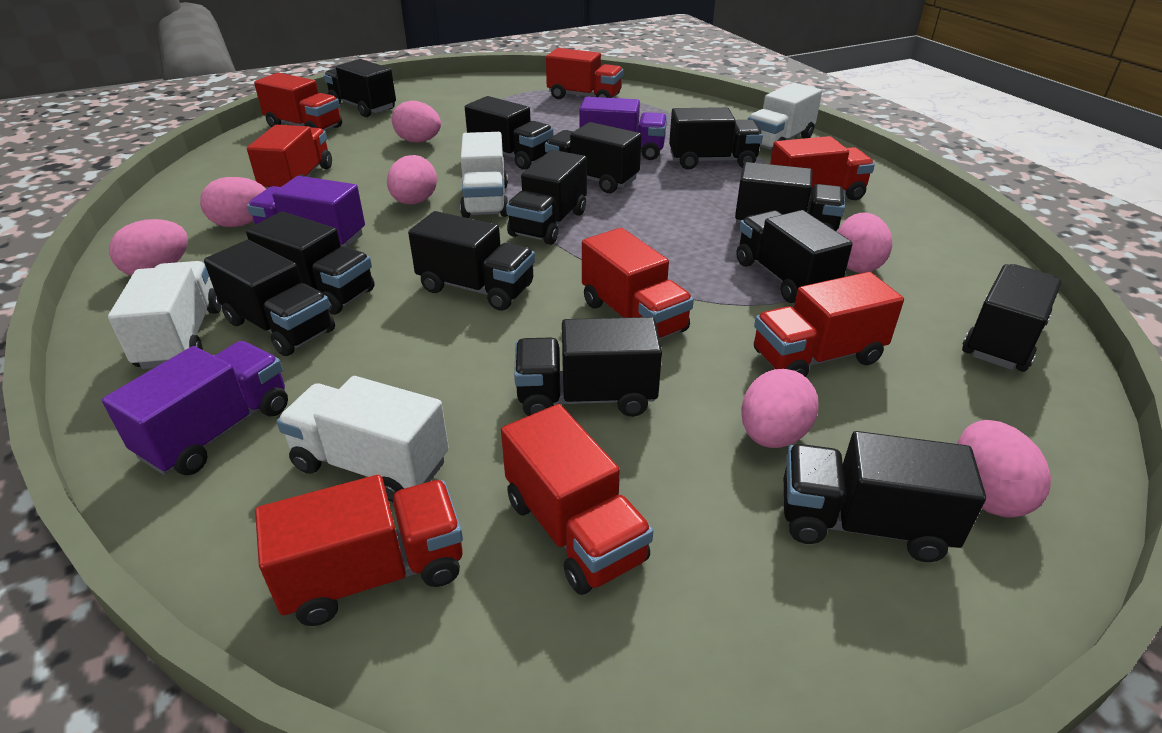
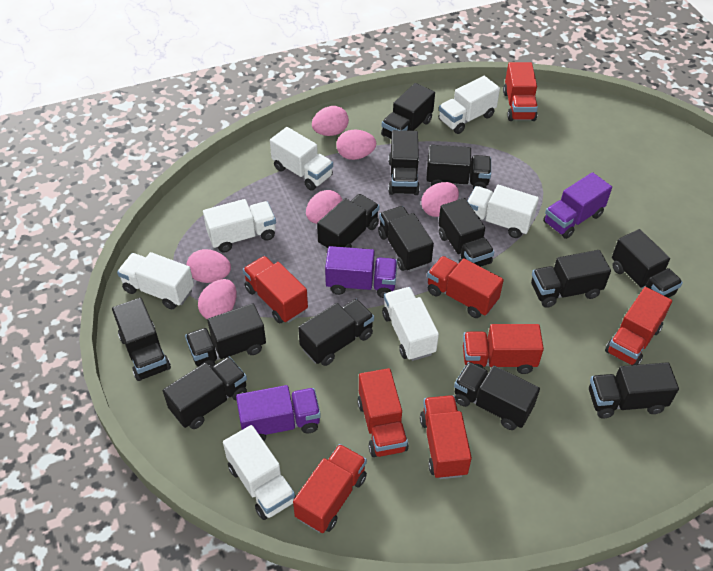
black truck: [204,240,335,356] [246,211,375,315] [324,59,396,117] [408,211,535,311] [465,96,553,170] [506,150,587,245] [514,317,662,417] [545,122,642,193] [669,107,763,170] [735,162,845,231] [736,210,853,303] [784,431,986,562] [962,264,1062,372] = 13 -> [112,298,171,381] [163,357,247,429] [185,303,266,368] [298,299,374,366] [317,194,380,250] [378,206,434,272] [381,83,435,139] [388,130,420,195] [426,145,491,189] [438,198,494,267] [454,362,540,430] [531,250,611,308] [589,362,679,419] [612,229,683,298] = 14
pink egg: [109,219,188,276] [200,177,266,227] [387,155,437,204] [392,101,441,143] [741,369,819,448] [838,213,892,273] [957,420,1051,518] = 7 -> [187,249,231,283] [198,279,237,319] [306,190,342,224] [312,106,349,136] [336,130,376,160] [421,182,459,217] = 6
white truck: [108,261,222,369] [277,376,449,502] [460,132,509,218] [748,82,822,150] = 4 -> [117,252,194,309] [203,199,276,252] [223,425,296,520] [270,127,333,191] [382,287,439,361] [439,76,500,134] [467,185,539,238] = 7

